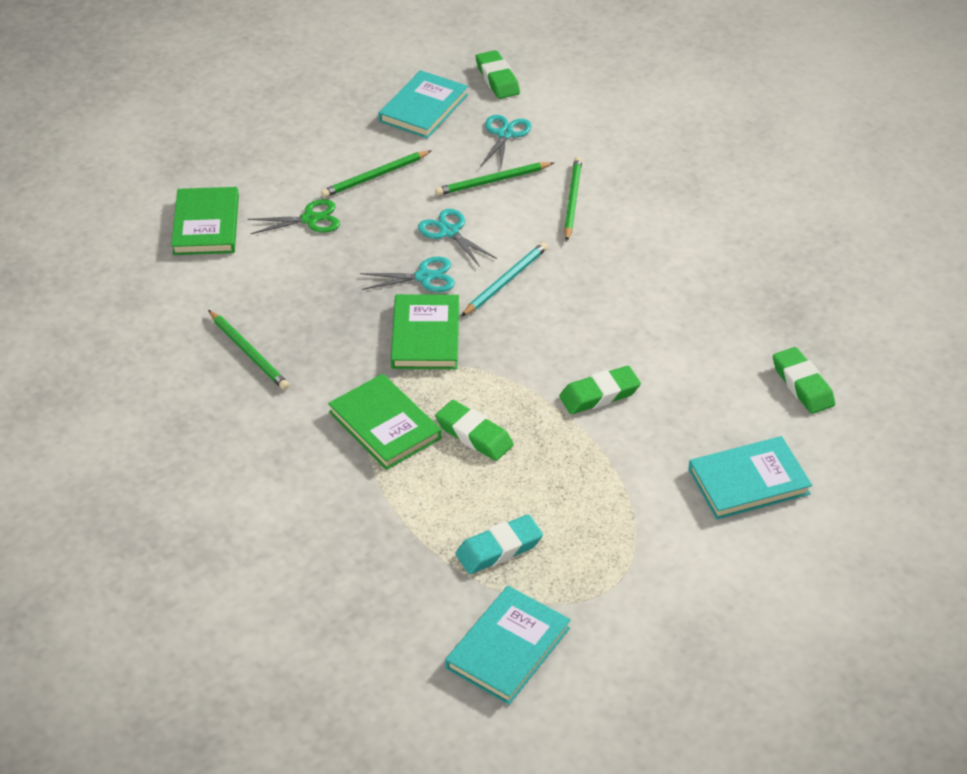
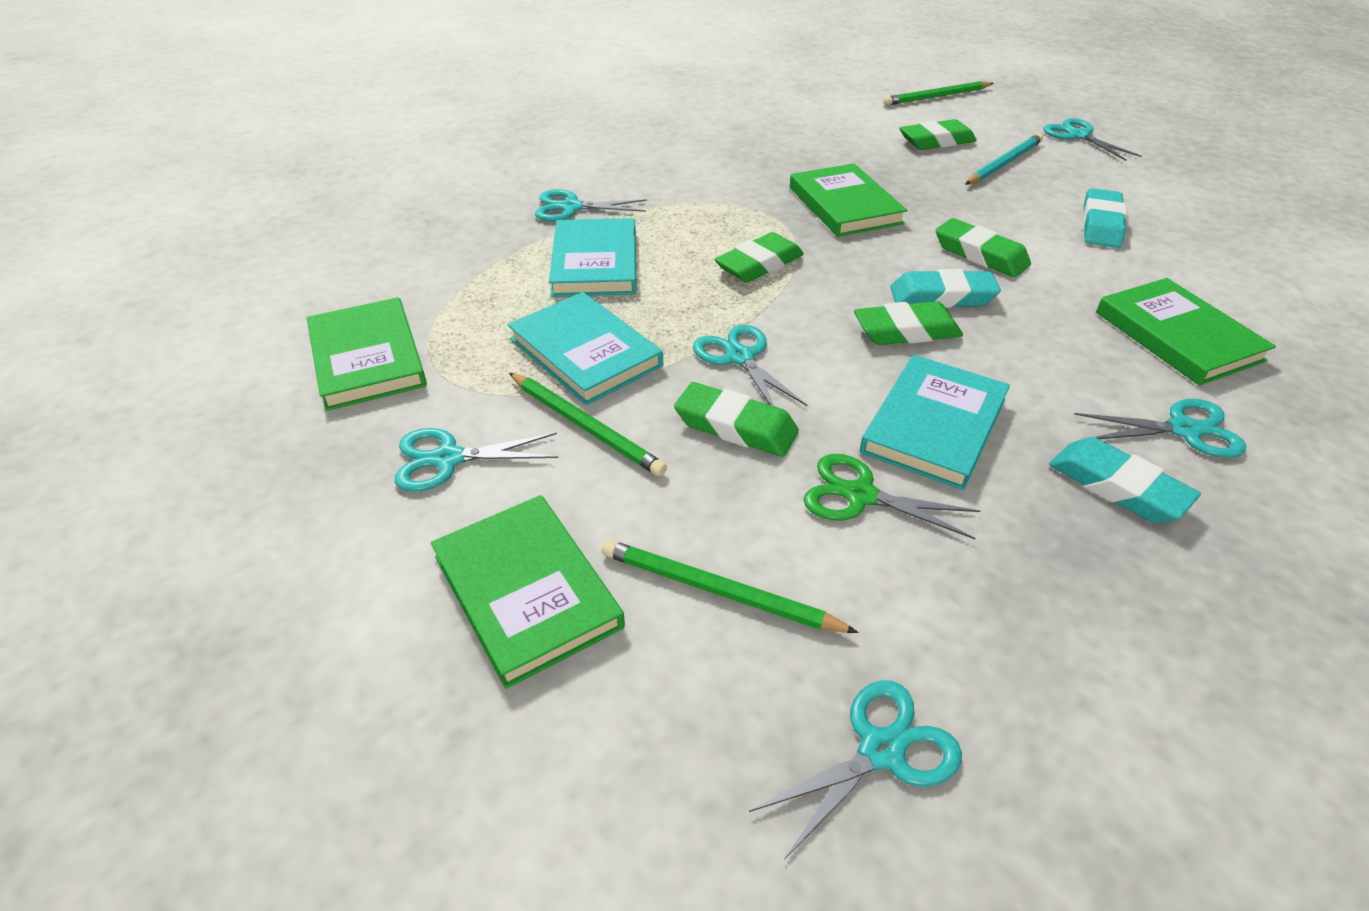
green book: [171,187,239,255] [328,374,442,470] [391,294,459,369] = 3 -> [307,297,427,411] [431,495,625,689] [790,164,907,237] [1096,278,1276,385] = 4
green eraser: [435,400,514,461] [476,50,520,99] [559,366,641,414] [773,347,835,414] = 4 -> [674,382,799,457] [714,232,804,283] [854,301,963,345] [899,119,977,150] [935,218,1031,277] = 5
green pencil: [208,310,290,390] [321,150,432,198] [435,162,554,196] [564,157,582,241] = 4 -> [509,373,667,476] [602,540,858,633] [883,81,994,106] = 3
turquoise eraser: [456,514,543,574] = 1 -> [890,269,1001,308] [1049,437,1201,523] [1082,188,1127,248] = 3
turquoise scissors: [360,256,455,292] [418,209,497,267] [481,115,532,168] = 3 -> [395,428,558,492] [535,189,647,221] [693,325,807,406] [749,680,962,860] [1043,118,1142,161] [1074,399,1246,458] = 6

